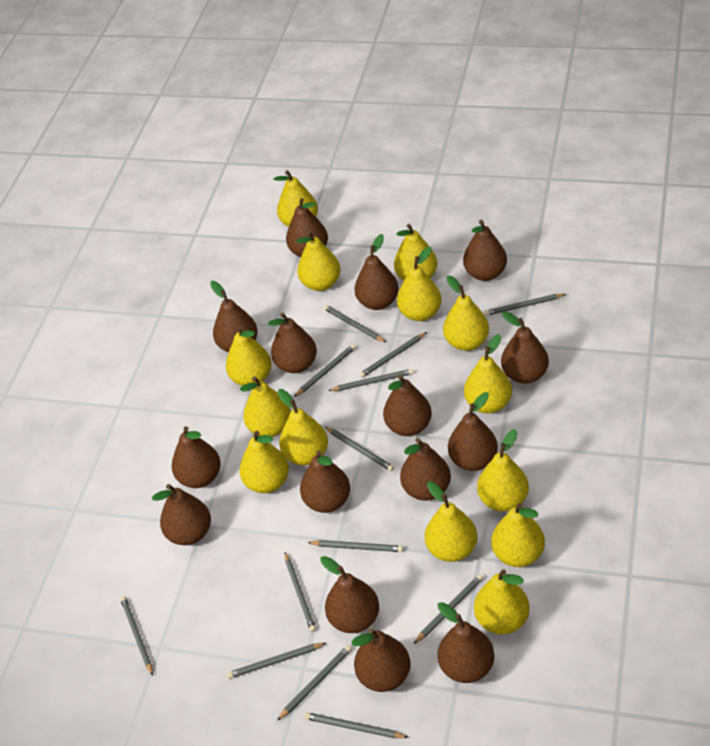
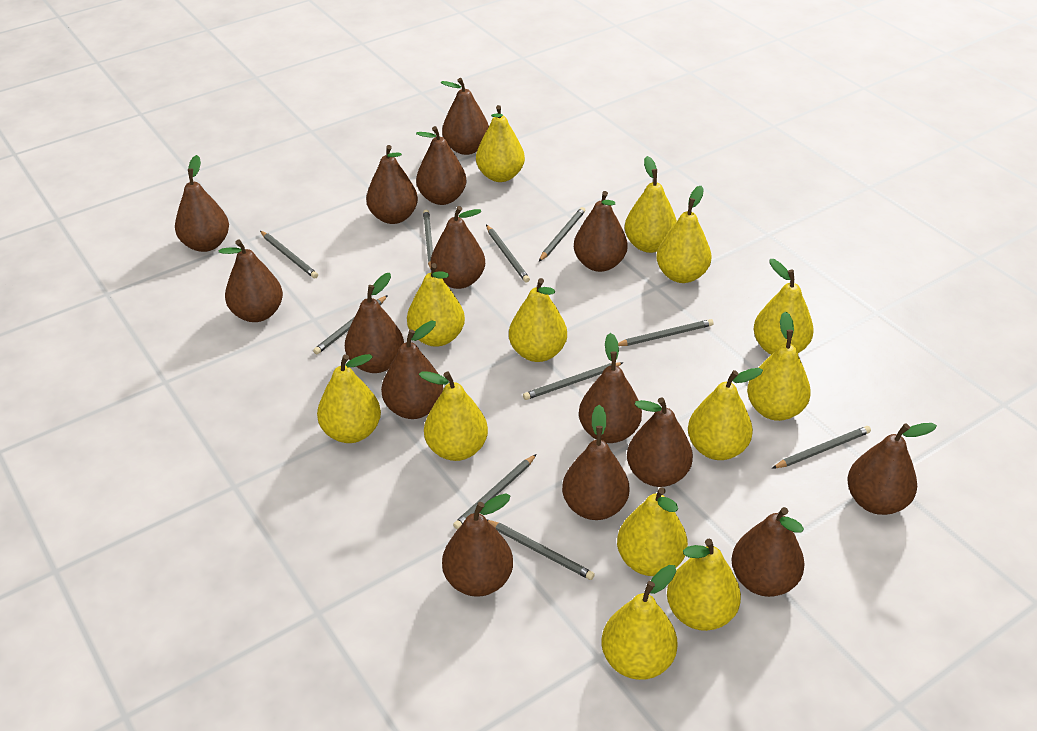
grey pencil: [120,596,153,676] [227,643,326,679] [277,645,352,721] [285,553,316,632] [294,344,356,397] [304,712,409,738] [307,540,403,552] [324,305,387,343] [325,427,394,471] [328,369,414,391] [359,332,427,378] [414,574,483,644] [485,294,566,316] = 13 -> [260,231,318,279] [313,295,388,354] [423,210,433,269] [453,454,537,529] [486,225,530,282] [487,520,595,580] [523,362,624,400] [539,207,586,261] [618,319,714,346] [772,426,871,469] = 10
yellow pear: [226,325,272,386] [239,431,289,493] [240,376,291,437] [273,170,318,227] [278,389,328,465] [296,231,340,291] [394,224,437,281] [397,247,441,321] [425,482,477,562] [443,276,489,351] [464,334,512,413] [474,570,530,634] [477,429,529,512] [491,503,545,567] = 14 -> [317,354,381,443] [407,263,465,347] [419,371,488,461] [476,105,525,182] [509,278,567,362] [602,565,678,680] [617,487,688,576] [625,156,677,253] [656,186,712,283] [667,538,741,631] [688,368,763,460] [747,312,811,421] [754,259,814,355] = 13

